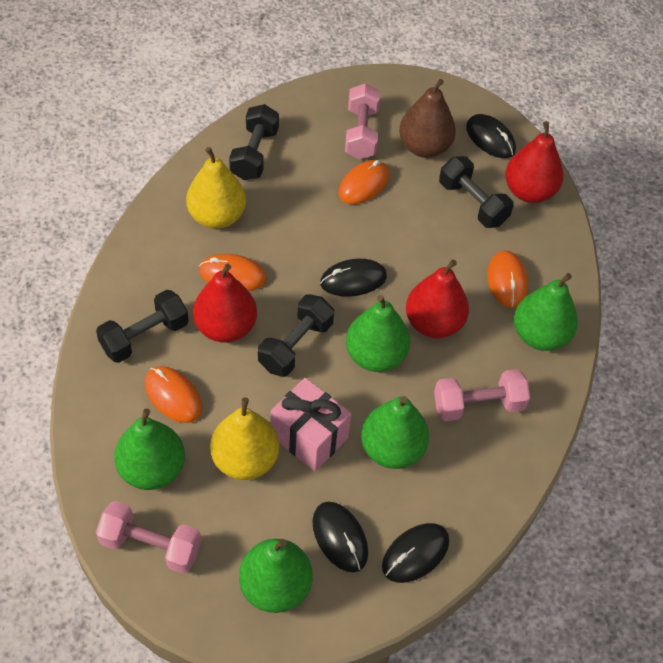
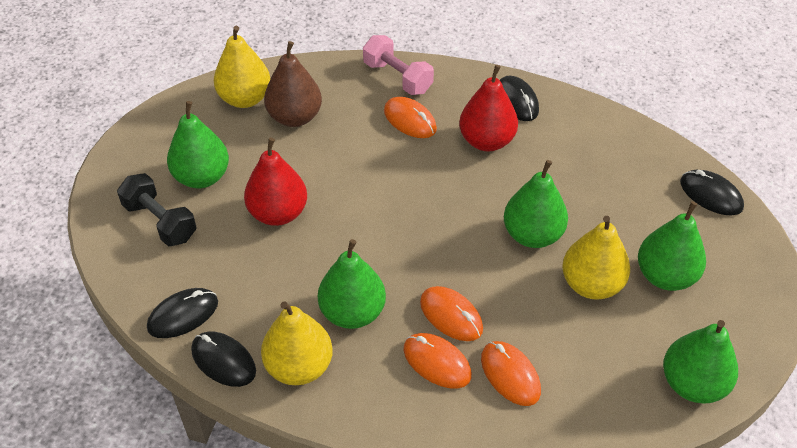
black dumbbell: [96,290,189,363] [229,104,279,180] [258,294,334,377] [439,156,514,228] = 4 -> [117,173,196,246] = 1
pink dumbbell: [96,501,201,574] [345,83,380,159] [434,369,530,422] = 3 -> [363,35,434,95] = 1
pink gift: [270,378,352,472] = 1 -> none = 0
red pear: [193,264,257,343] [406,260,469,338] [505,121,563,203] = 3 -> [244,138,307,226] [459,65,518,151] = 2
yellow pear: [186,147,246,229] [210,397,279,480] = 2 -> [214,26,270,108] [261,301,333,385] [562,216,630,300] = 3

